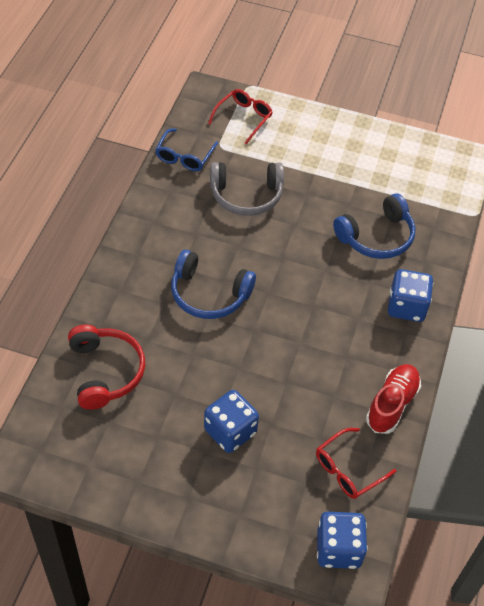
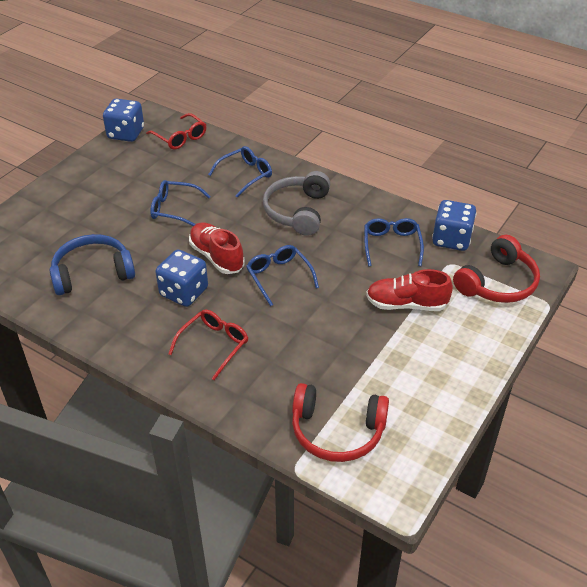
blue glasses: [155,128,218,171] = 1 -> [150,180,211,226] [208,146,272,197] [246,245,319,306] [364,218,424,267] = 4
blue headphones: [171,250,256,319] [333,193,416,259] = 2 -> [49,234,135,295] = 1
red headphones: [68,325,145,410] = 1 -> [292,383,389,462] [453,235,540,303] = 2
red shoe: [366,364,421,434] = 1 -> [189,223,245,274] [366,269,453,311] = 2

